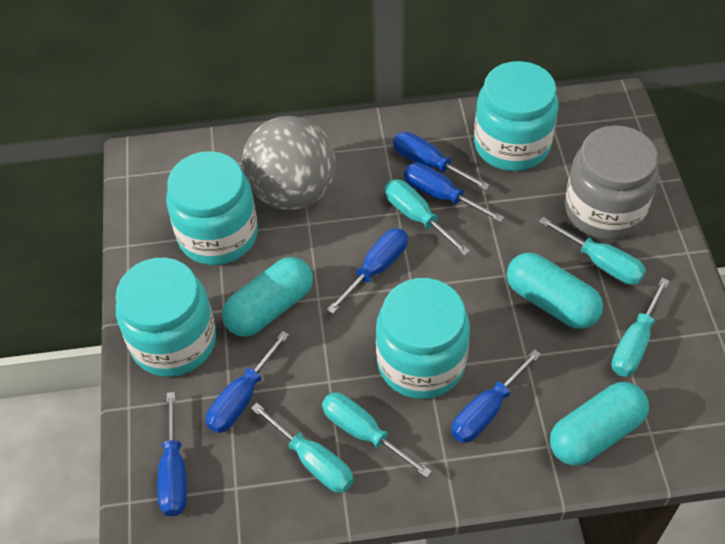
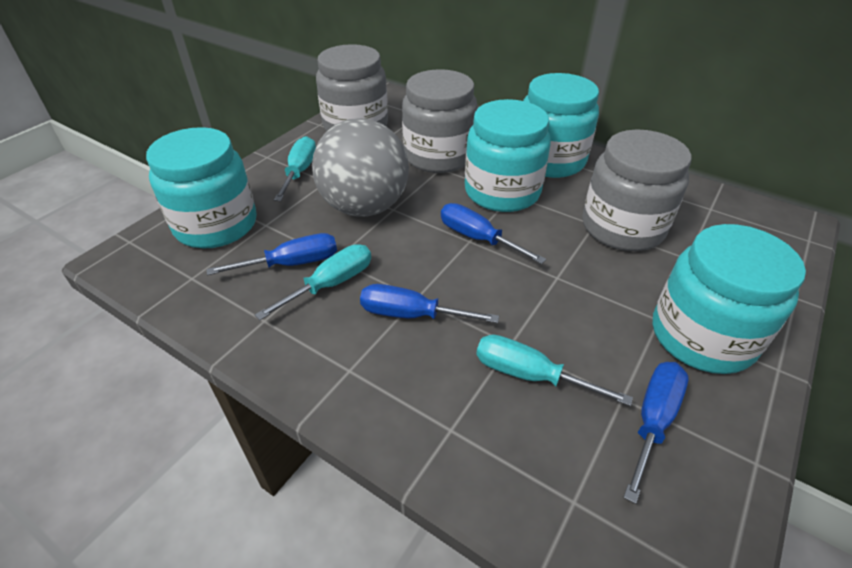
blue screwdriver: [158,392,187,516] [206,331,289,433] [327,228,408,314] [393,132,490,190] [404,163,504,223] [451,349,541,443] = 6 -> [207,233,337,275] [360,284,499,323] [441,203,546,264] [623,362,688,504] = 4
grey jar: [565,125,659,239] = 1 -> [316,44,388,131] [402,69,478,173] [583,129,692,251] = 3
turquoise capsule: [222,257,313,337] [507,253,603,329] [550,382,649,466] = 3 -> none = 0
turquoise screwdriver: [251,403,354,493] [322,392,432,478] [385,180,470,256] [539,217,646,285] [611,278,669,377] = 5 -> [255,244,371,320] [274,136,316,201] [476,334,633,406] = 3

